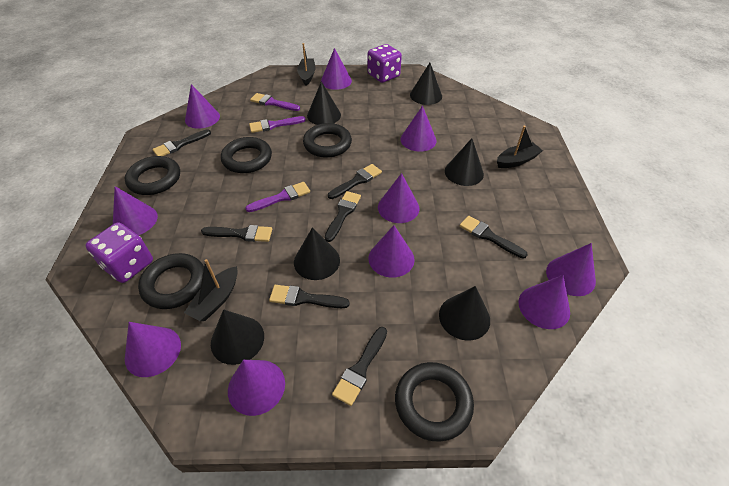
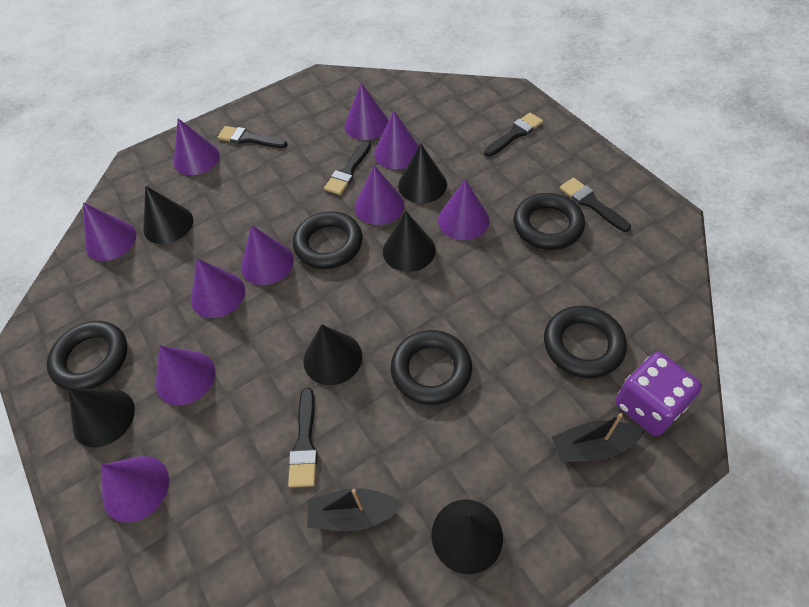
black boat: [184,259,238,321] [297,43,315,86] [497,126,543,168] = 3 -> [307,488,403,531] [552,413,644,462] = 2
black brush: [152,129,211,156] [201,225,272,242] [269,285,350,308] [324,191,361,242] [328,164,382,199] [332,327,387,406] [460,216,528,259] = 7 -> [217,126,288,148] [288,388,318,487] [324,141,371,195] [484,113,543,157] [560,178,631,232] = 5
purple brush: [245,182,310,212] [249,116,306,133] [250,93,300,111] = 3 -> none = 0
purple dice: [85,222,153,283] [367,44,402,83] = 2 -> [615,352,702,436] = 1

